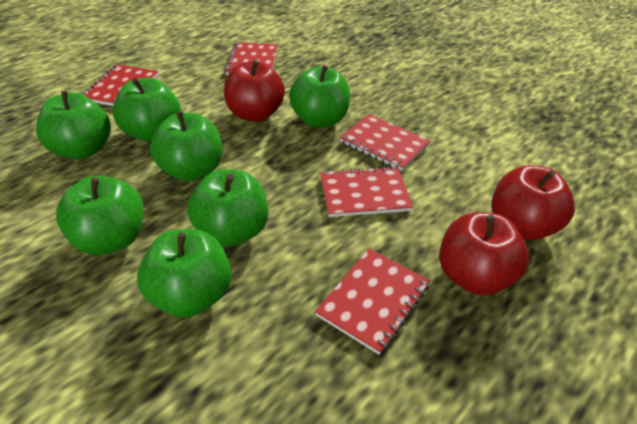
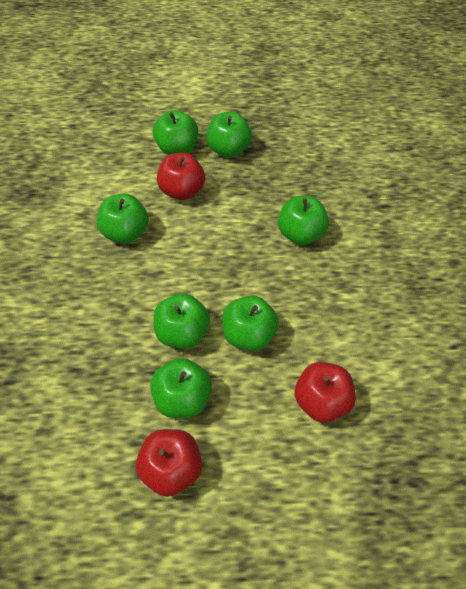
red notebook: [82,64,159,106] [224,42,278,75] [315,248,430,355] [320,166,413,217] [339,114,430,171] = 5 -> none = 0

